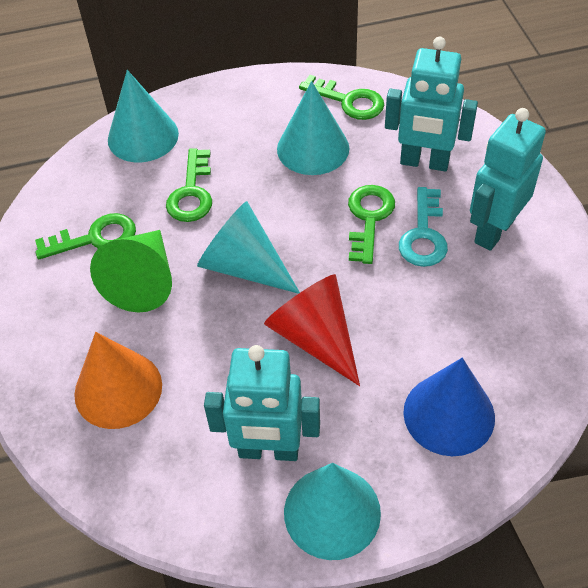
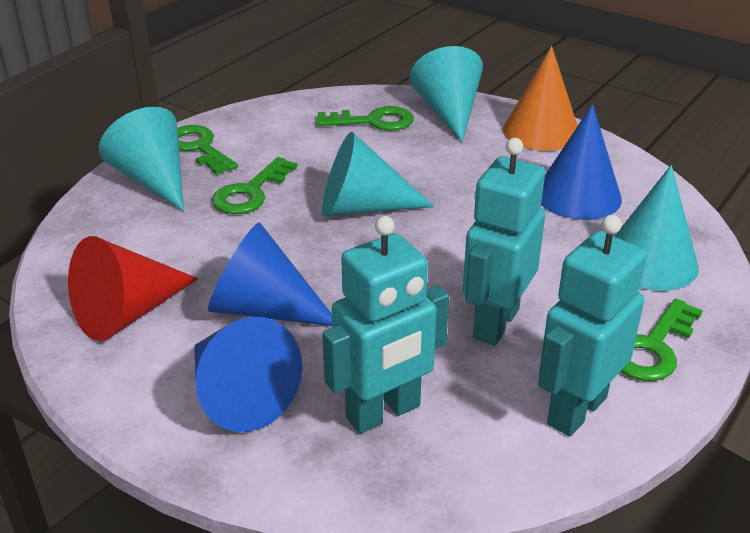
blue cone: [403,358,495,456] = 1 -> [194,317,302,432] [208,222,332,326] [541,104,622,220] = 3
green cone: [90,230,172,312] = 1 -> none = 0
turquoise key: [399,187,448,267] = 1 -> none = 0

